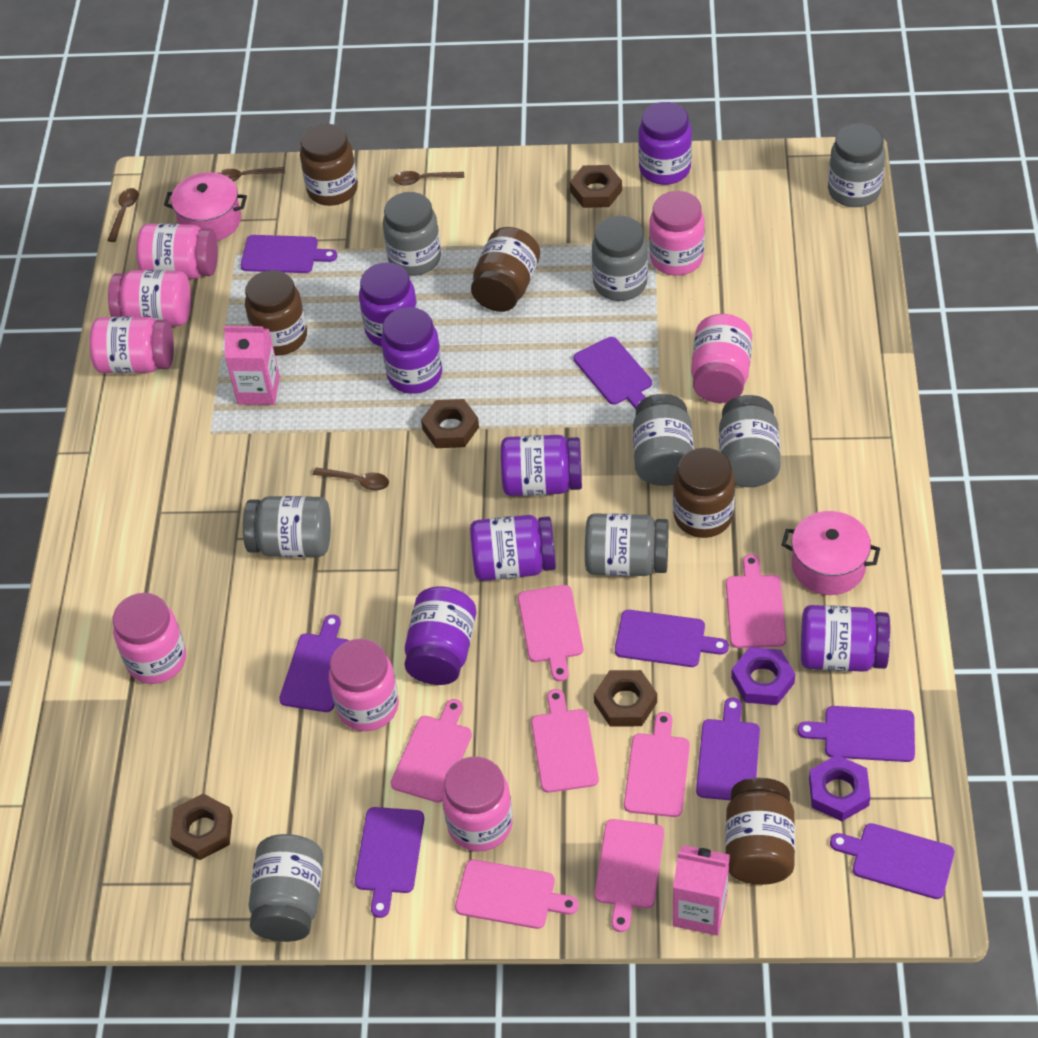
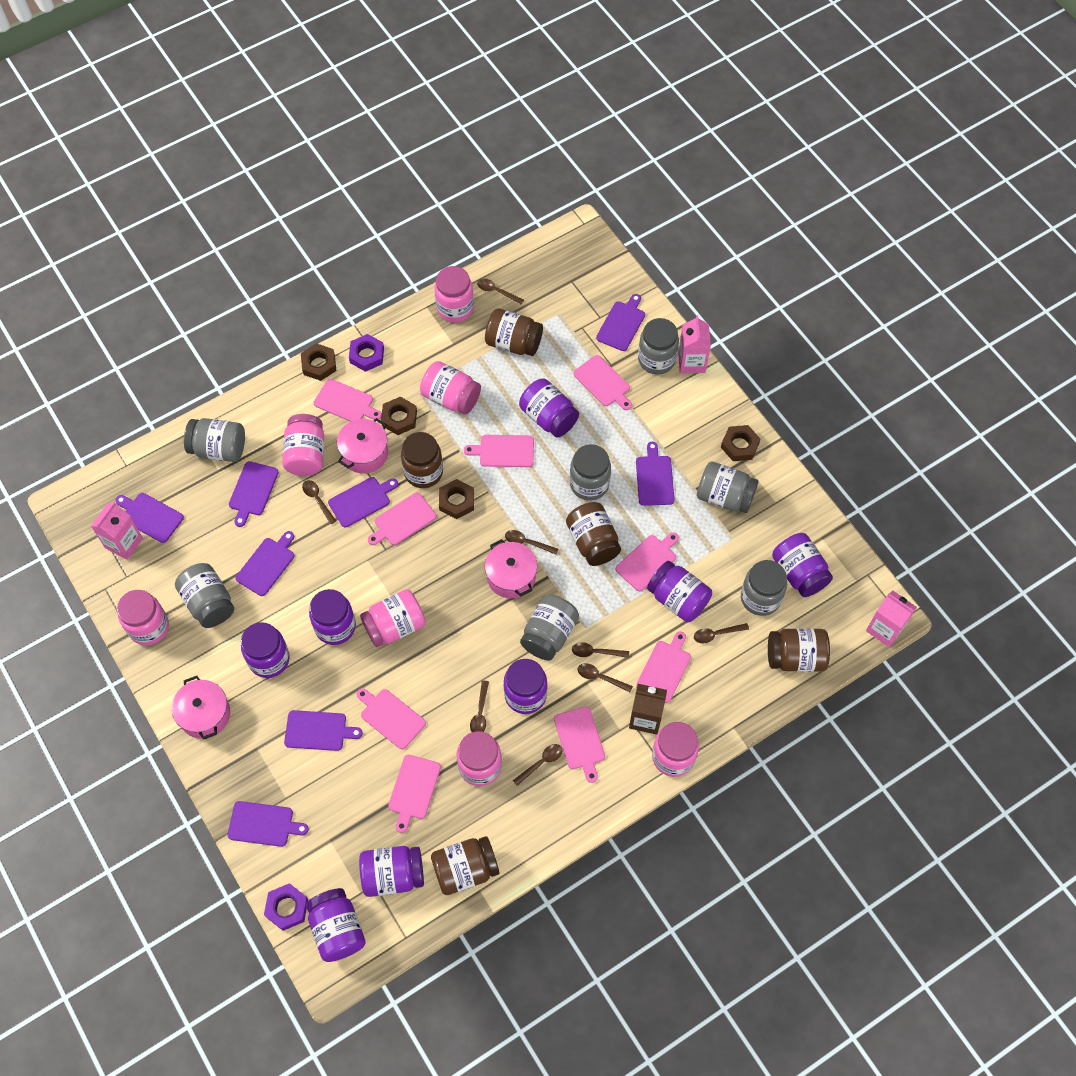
brown carton: none = 0 -> [629,684,667,735] = 1
brown spoon: [107,188,138,242] [218,167,285,182] [313,467,389,491] [393,171,464,185] = 4 -> [302,480,336,524] [470,681,489,732] [477,278,524,304] [505,530,558,554] [513,744,562,786] [572,642,629,658] [578,663,633,692] [694,623,749,644] = 8
grey jar: [243,496,331,557] [248,834,323,942] [383,192,441,276] [585,513,669,576] [592,216,648,301] [633,394,694,486] [719,395,781,487] [828,123,885,207] = 8 -> [175,563,234,628] [184,418,245,462] [520,594,579,661] [570,444,611,501] [638,318,679,375] [697,462,759,513] [741,560,787,616] = 7
pink carton: [224,326,280,405] [673,845,730,936] = 2 -> [91,502,143,560] [678,315,711,373] [866,590,917,647] = 3
pink cutting board: [391,699,472,803] [455,859,579,929] [518,585,583,681] [531,689,599,793] [595,819,664,932] [624,712,690,817] [726,554,786,648] = 7 -> [314,379,382,422] [356,688,426,749] [368,493,437,545] [388,755,441,833] [464,435,534,467] [554,707,605,783] [573,355,632,410] [616,532,679,591] [636,631,691,703] = 9
pink jar: [90,316,174,374] [108,270,191,326] [113,593,186,684] [136,223,218,279] [329,639,399,731] [442,756,513,851] [649,191,705,276] [691,314,752,403] = 8 -> [117,590,169,645] [282,414,324,476] [360,589,426,647] [420,361,481,414] [434,266,474,323] [457,731,502,786] [652,722,699,777] = 7
pink pot: [164,172,247,241] [782,511,880,595] = 2 -> [172,676,230,740] [337,418,388,474] [485,539,537,598] = 3
purple jar: [359,262,418,347] [381,307,442,394] [404,586,476,685] [470,515,556,581] [501,435,582,496] [638,102,692,185] [801,605,890,672] = 7 -> [241,622,290,678] [306,888,366,962] [309,589,356,645] [359,846,424,897] [504,659,547,714] [519,378,579,438] [647,561,712,622] [772,533,833,597] = 8

